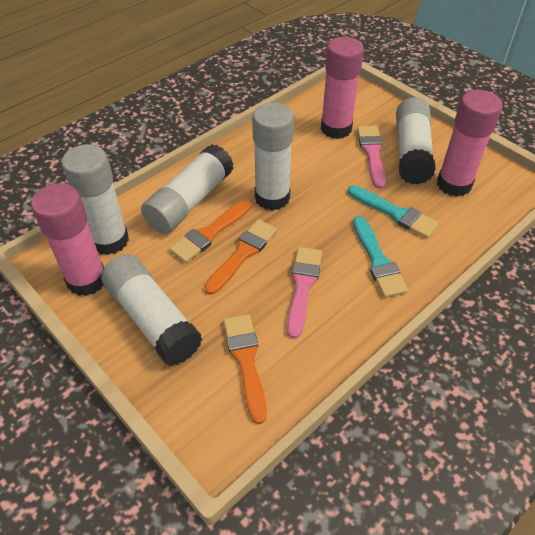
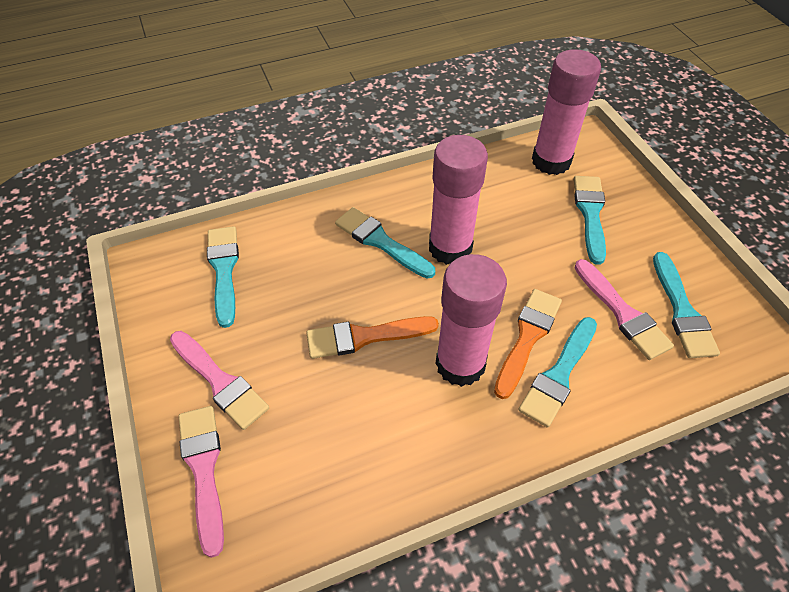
orange brush: [169,200,252,263] [204,219,277,295] [223,314,267,424] = 3 -> [306,316,439,359] [494,289,562,399] = 2
pink brush: [287,247,322,339] [357,126,386,189] = 2 -> [170,331,269,430] [178,406,224,558] [574,259,674,360] = 3
turquoise brush: [348,185,439,238] [353,216,408,297] = 2 -> [207,226,239,328] [335,207,435,279] [518,317,597,428] [573,176,606,265] [653,252,720,358] = 5
white glue stick: [62,144,129,255] [101,254,202,366] [141,144,234,234] [252,103,294,211] [396,97,436,185] = 5 -> none = 0

